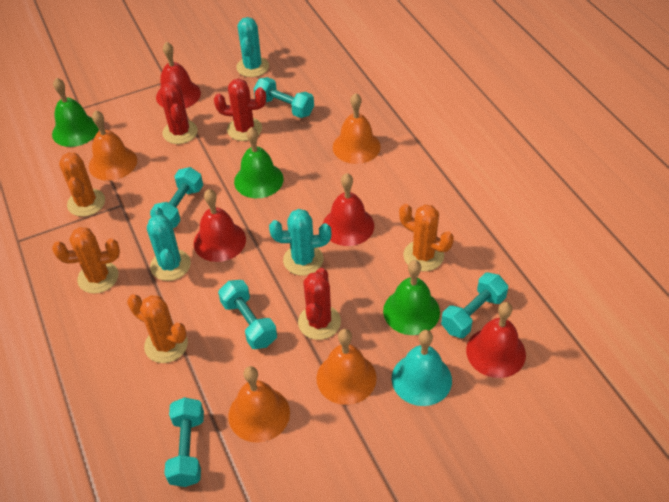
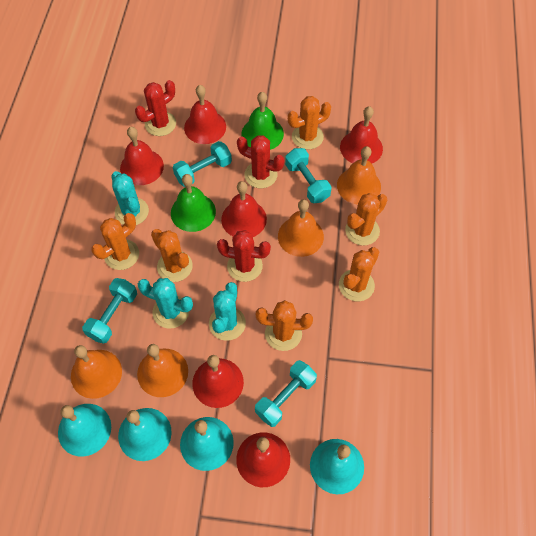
green bell: [52,78,99,147] [234,127,284,198] [383,260,440,335] = 3 -> [171,174,216,232] [242,92,284,150] = 2
orange cactus: [52,227,120,294] [59,152,105,217] [127,294,188,363] [399,204,454,271] = 4 -> [91,213,139,270] [151,229,193,282] [256,300,313,351] [288,96,331,150] [339,247,379,301] [345,193,387,246] = 6
red bell: [156,42,201,108] [194,189,246,262] [323,173,374,246] [466,302,526,378] = 4 -> [120,127,164,185] [184,85,226,144] [192,355,244,408] [221,181,267,237] [236,432,290,487] [340,106,383,164] = 6
turquoise bell: [392,330,452,406] = 1 -> [58,404,111,456] [118,408,172,461] [180,417,234,471] [310,439,364,494] = 4
turquoise dumbbell: [150,167,203,228] [164,397,204,487] [218,280,277,349] [254,77,314,118] [441,273,508,338] = 5 -> [82,278,137,344] [173,141,232,187] [255,360,317,427] [285,148,332,203] = 4

